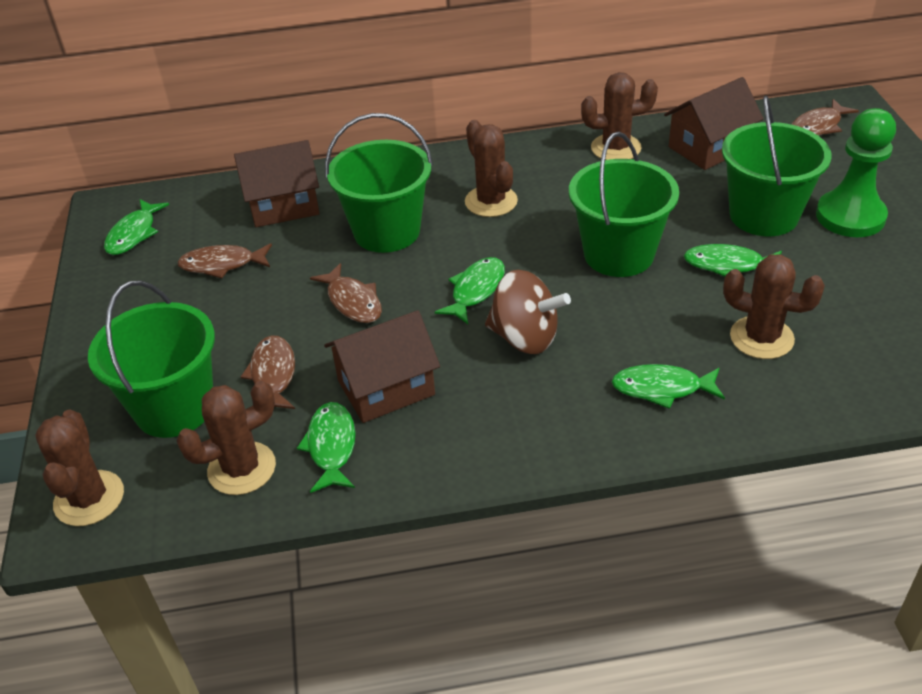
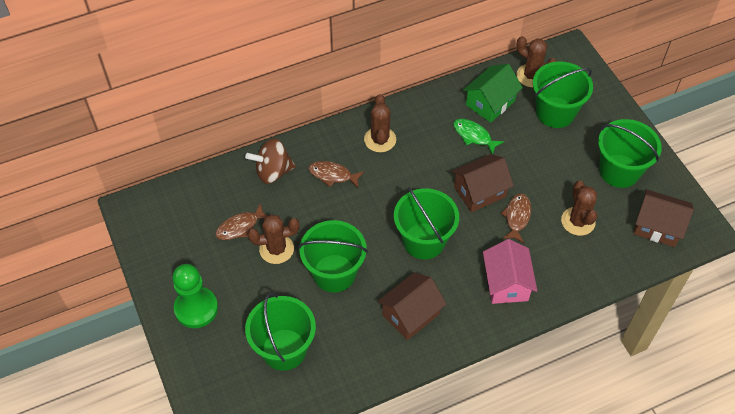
brown cactus: [35,409,124,526] [177,381,276,495] [465,120,518,217] [581,72,658,160] [723,254,825,359] = 5 -> [248,214,300,264] [364,94,396,152] [517,36,557,87] [561,180,597,236] = 4
brown fish: [177,243,272,278] [240,335,295,409] [310,263,382,323] [791,99,859,136] = 4 -> [215,203,268,240] [308,161,364,188] [500,194,531,243] = 3
green bucket: [88,280,215,438] [325,113,433,253] [569,132,679,277] [722,96,831,236] = 4 -> [245,292,316,371] [299,220,368,292] [394,187,459,259] [533,61,593,128] [598,119,662,188] = 5
green fish: [104,199,169,255] [297,402,355,493] [435,257,505,324] [612,364,725,409] [684,244,782,277] = 5 -> [453,119,504,154] = 1
green house: none = 0 -> [463,64,523,123] = 1
pink house: none = 0 -> [483,239,537,304] = 1

